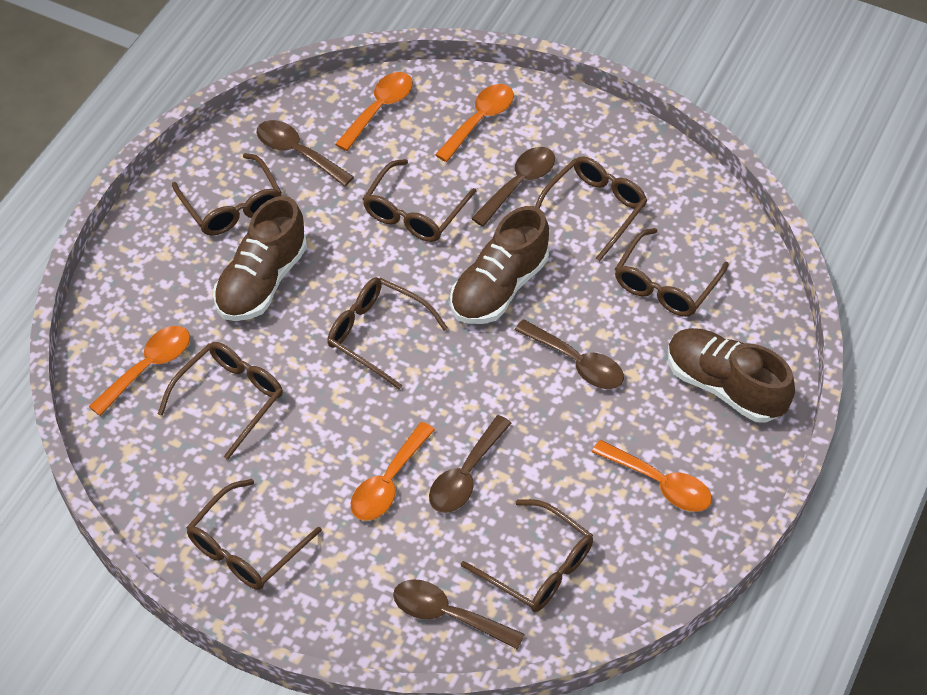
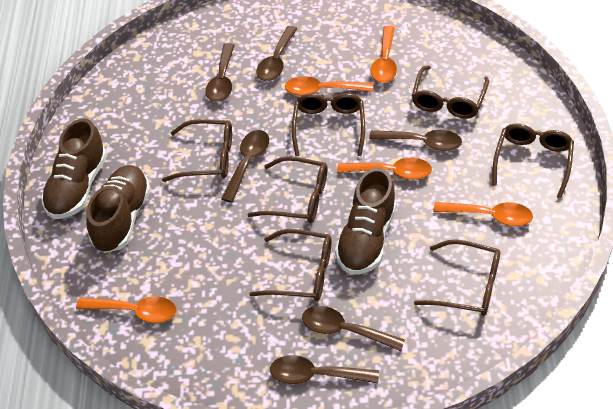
brown glasses: [158,342,283,460] [172,153,282,236] [186,479,322,590] [327,277,448,389] [363,159,477,242] [461,499,593,612] [535,156,648,261] [615,228,729,317] = 8 -> [162,119,232,182] [247,156,327,223] [249,229,332,301] [292,93,365,157] [412,65,489,119] [414,239,500,316] [492,124,574,198] = 7
brown spoon: [256,120,354,187] [393,579,525,650] [429,415,512,513] [471,147,555,227] [515,319,624,389] = 5 -> [206,43,235,102] [221,130,269,203] [256,26,298,81] [270,355,379,384] [302,306,405,351] [369,129,462,151] = 6

